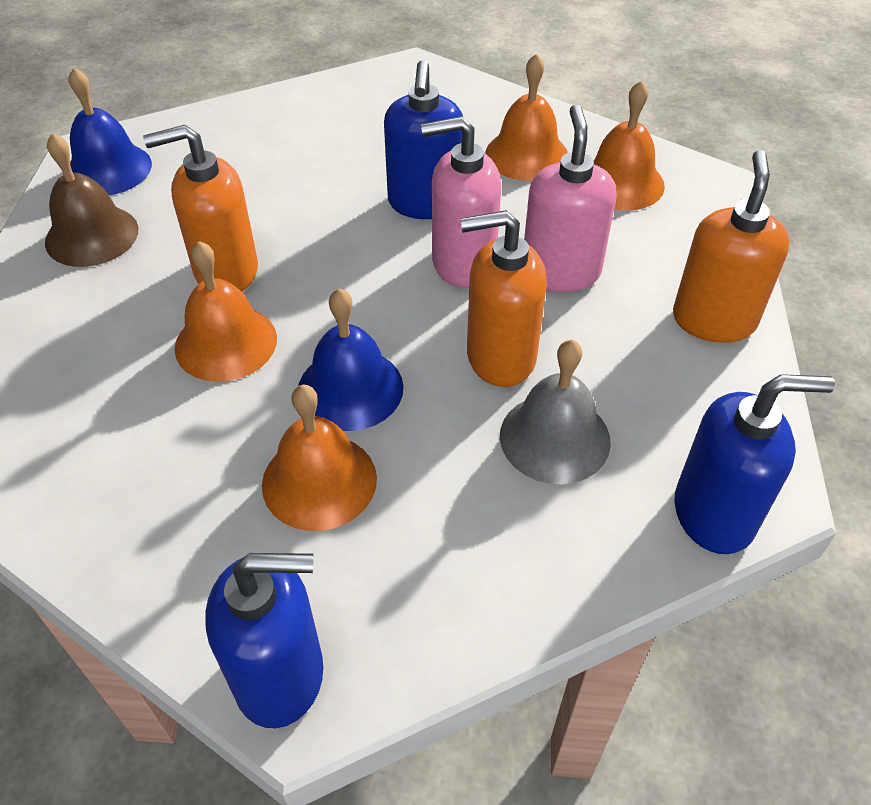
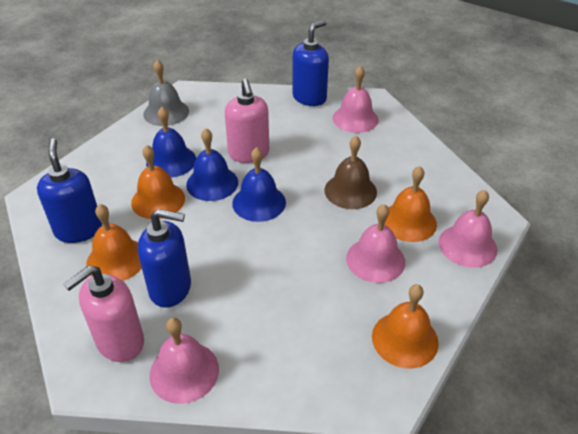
blue bell: [69,68,152,195] [299,288,404,431] = 2 -> [146,107,196,177] [186,128,238,201] [232,147,286,222] = 3
orange soap dispenser: [143,125,258,292] [460,210,547,387] [673,150,790,343] = 3 -> none = 0
pink bell: none = 0 -> [150,317,219,404] [333,66,379,133] [346,204,405,283] [439,190,497,268] = 4

